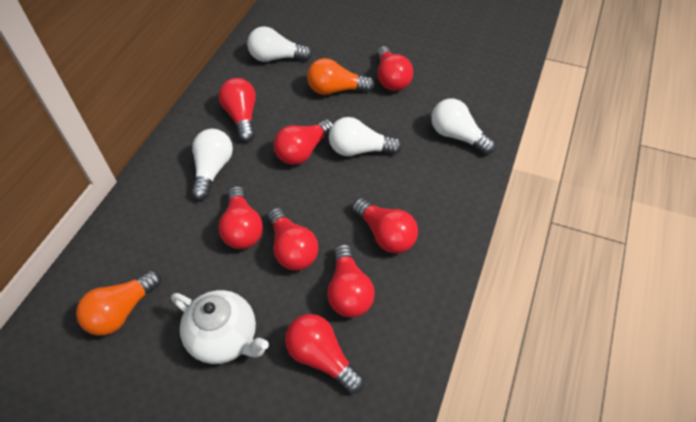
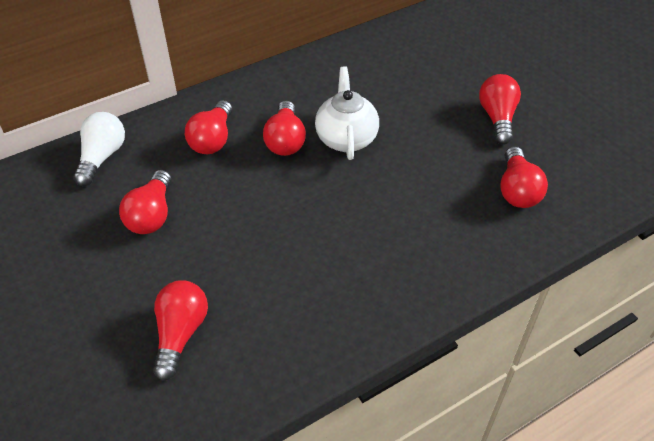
orange light bulb: [76,270,161,336] [307,58,375,95] = 2 -> none = 0
red light bulb: [218,186,263,249] [219,78,256,142] [268,208,318,271] [274,119,333,165] [285,314,364,394] [327,244,375,317] [352,198,418,253] [377,46,413,91] = 8 -> [119,170,171,234] [153,281,208,381] [185,100,232,154] [263,101,306,156] [479,74,521,145] [500,147,548,208] = 6
white light bulb: [192,129,233,200] [247,26,313,62] [329,117,402,156] [431,98,496,155] = 4 -> [73,112,125,186] = 1

